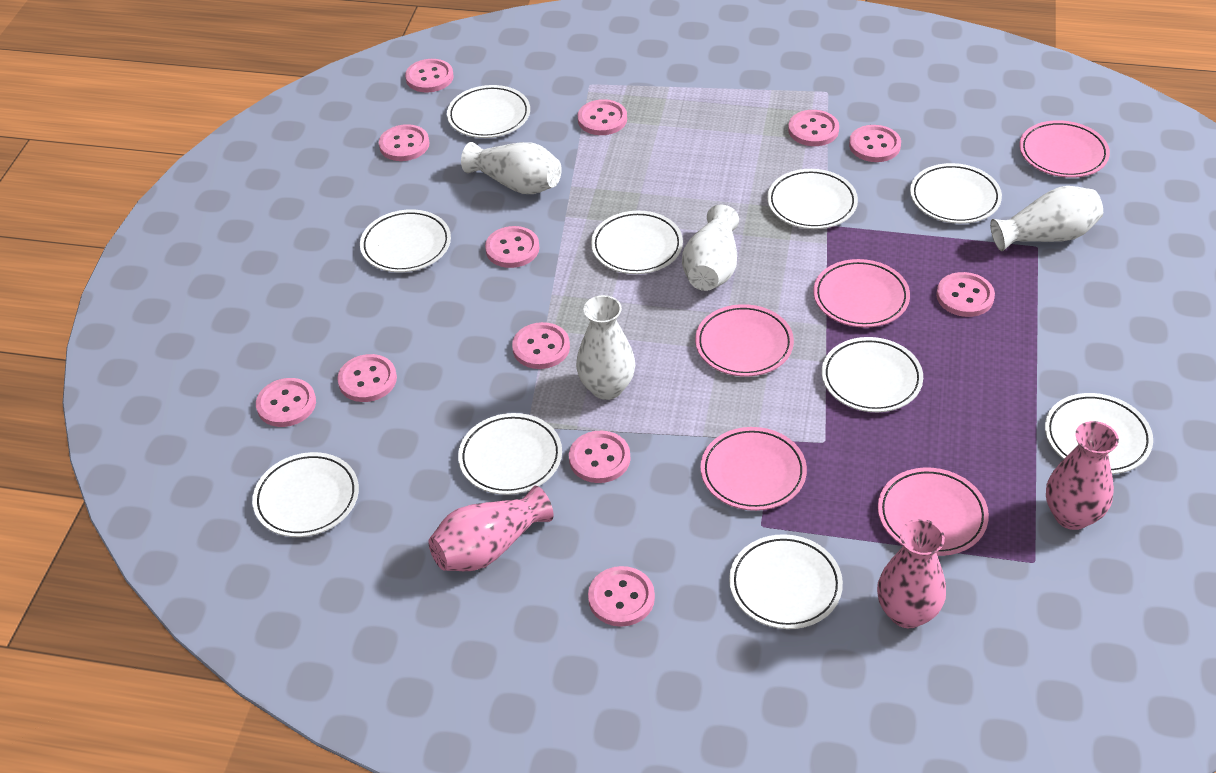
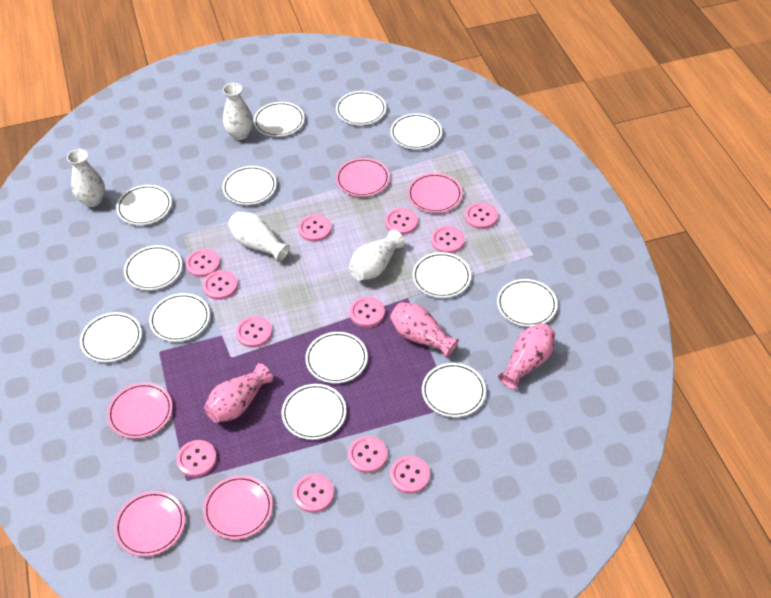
white plate: [252,452,359,537] [360,209,451,272] [447,85,530,138] [458,413,562,495] [591,211,683,274] [729,534,843,629] [767,169,858,229] [822,337,923,412] [910,163,1002,224] [1045,393,1153,474] = 10 -> [80,312,142,362] [116,185,172,225] [124,245,182,290] [149,293,210,342] [222,166,277,205] [253,102,305,137] [282,384,346,440] [305,332,368,383] [336,91,386,125] [390,113,442,149] [412,252,471,298] [422,363,486,417] [497,279,557,327] = 13

